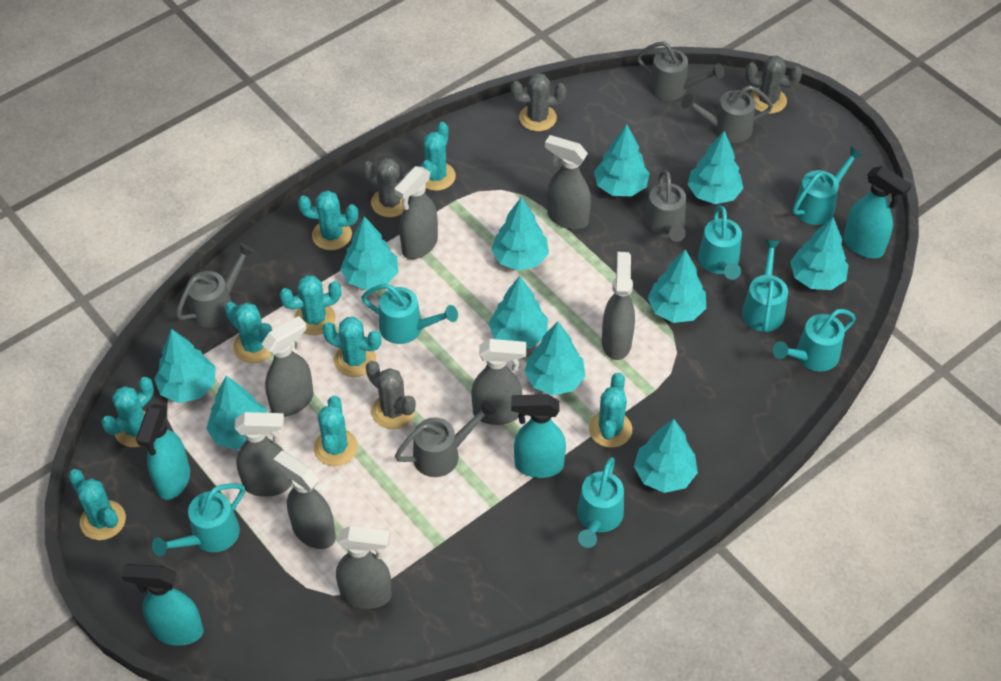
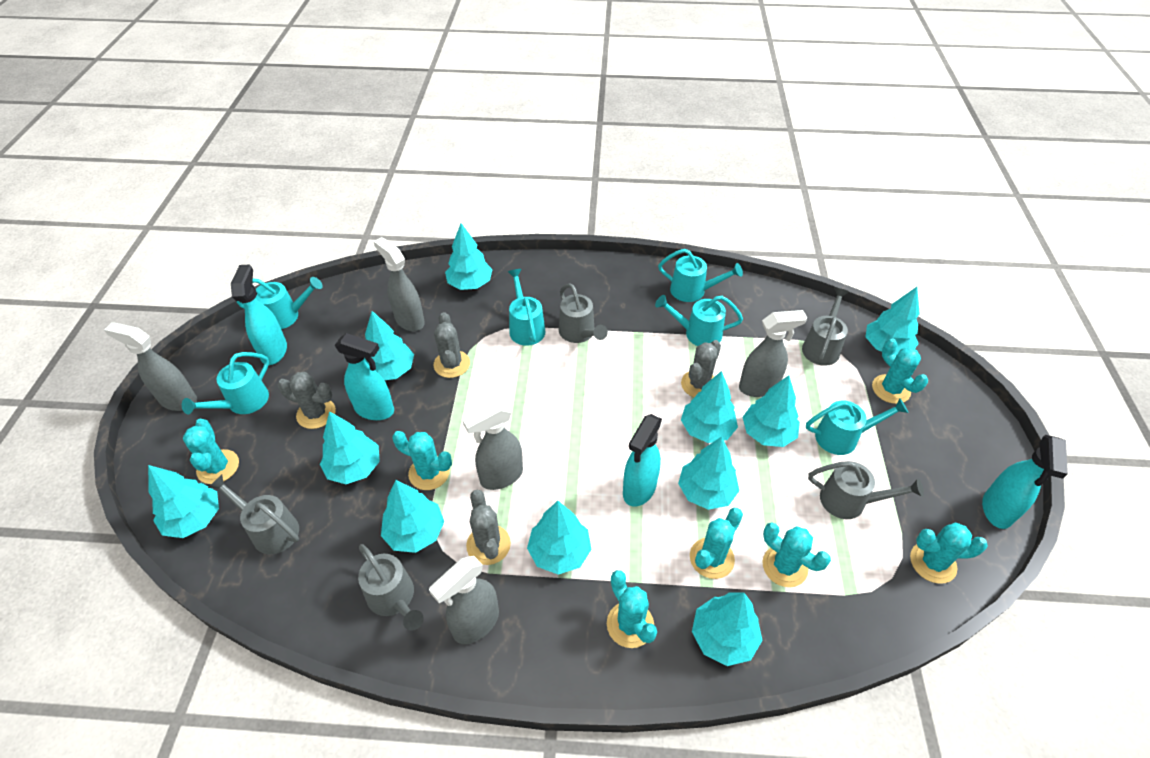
grey spray bottle: [235,412,292,497] [262,316,314,417] [273,451,336,549] [336,526,392,609] [394,166,438,259] [471,339,526,425] [545,135,591,230] [602,252,635,360] = 8 -> [104,322,197,411] [373,237,425,331] [429,556,499,644] [463,403,523,490] [739,310,807,397] = 5
turquoise cactus: [68,469,126,540] [101,377,154,447] [225,302,272,363] [279,275,342,335] [298,191,358,250] [314,396,358,466] [322,317,381,377] [421,122,456,191] [589,372,632,448] = 9 -> [183,419,239,484] [392,431,452,490] [607,570,657,648] [690,508,743,579] [762,523,831,587] [872,338,928,404] [910,523,988,584] = 7
turquoise watering can: [152,483,245,557] [361,284,458,344] [577,457,624,548] [698,205,742,280] [742,239,788,332] [773,309,856,371] [793,146,863,225] = 7 -> [182,352,269,415] [237,277,323,329] [508,269,546,346] [655,295,743,346] [658,249,743,302] [806,399,909,455] = 6

